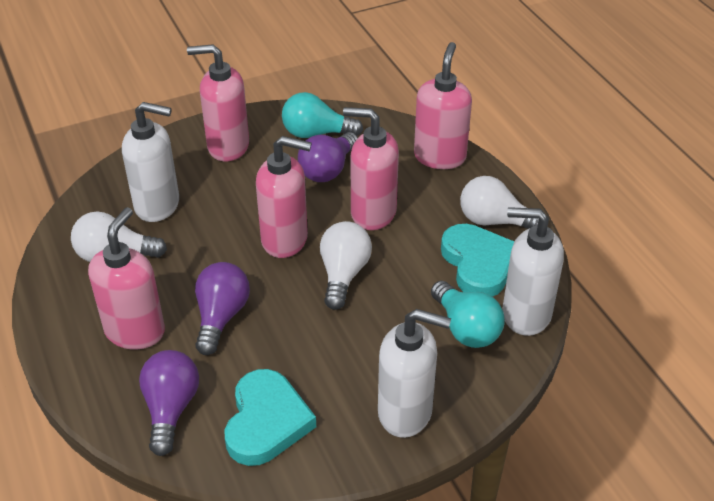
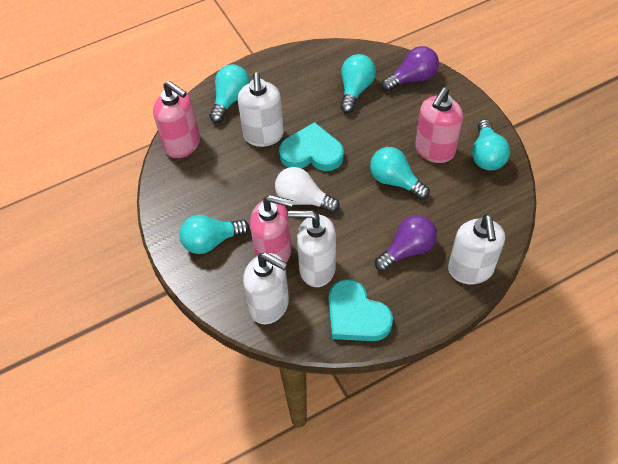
pink soap dispenser: [88,207,165,349] [187,44,249,162] [256,136,312,258] [343,107,399,230] [414,42,472,169] = 5 -> [153,81,200,158] [250,195,293,263] [415,87,463,163] = 3
purple light bulb: [139,350,199,456] [195,262,250,355] [298,132,358,182] = 3 -> [375,215,437,271] [382,46,439,91] = 2
turquoise light bulb: [282,92,363,138] [431,281,505,348] = 2 -> [180,215,250,254] [210,64,250,123] [340,54,376,113] [370,147,430,200] [472,119,510,171] = 5
white light bulb: [71,212,167,262] [320,221,372,310] [460,176,539,229] = 3 -> [275,167,340,213] = 1
white soap dispenser: [122,102,179,222] [378,309,451,438] [502,207,564,336] = 3 -> [238,72,284,147] [243,252,289,324] [288,211,336,287] [448,214,505,284] = 4

